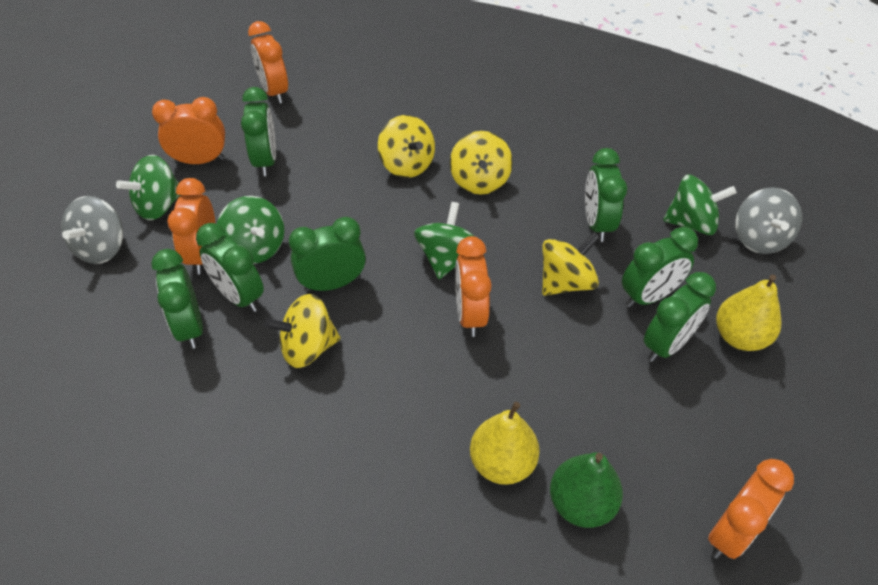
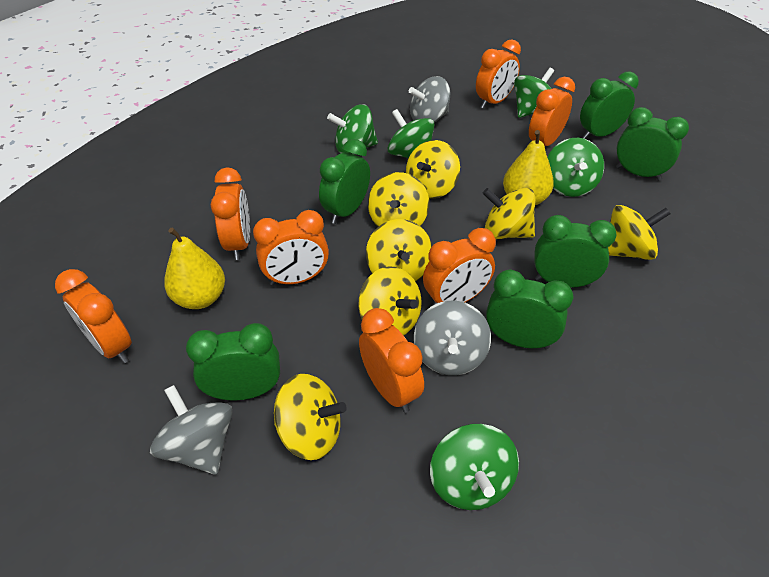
green clock: [151,249,203,349] [196,223,264,312] [241,87,276,176] [289,217,366,292] [585,148,627,242] [622,227,698,308] [644,272,716,362] = 7 -> [186,323,280,400] [319,139,370,224] [486,270,573,349] [534,215,616,288] [580,72,639,139] [616,107,689,181] = 6
green pear: [550,452,623,528] = 1 -> none = 0
green spinning top: [116,155,180,220] [217,196,285,264] [414,202,475,279] [663,175,737,235] = 4 -> [327,104,378,154] [388,109,435,158] [430,424,519,510] [514,68,554,118] [547,138,604,197] = 5
grey spinning top: [61,196,123,264] [735,187,802,254] = 2 -> [150,385,233,475] [409,76,450,123] [414,301,491,375] = 3
orange clock: [152,97,225,164] [167,178,215,275] [248,21,288,104] [455,236,492,337] [708,459,794,559] = 5 -> [55,269,132,363] [211,167,250,260] [253,210,329,286] [359,308,424,413] [423,228,496,306] [476,39,521,109] [529,77,575,146] = 7
yellow spinning top: [264,294,340,368] [378,115,435,178] [450,131,513,195] [542,232,600,296] = 4 -> [274,374,347,460] [359,266,422,336] [366,219,432,282] [368,172,429,227] [406,140,460,199] [483,188,536,239] [608,205,670,260] = 7

